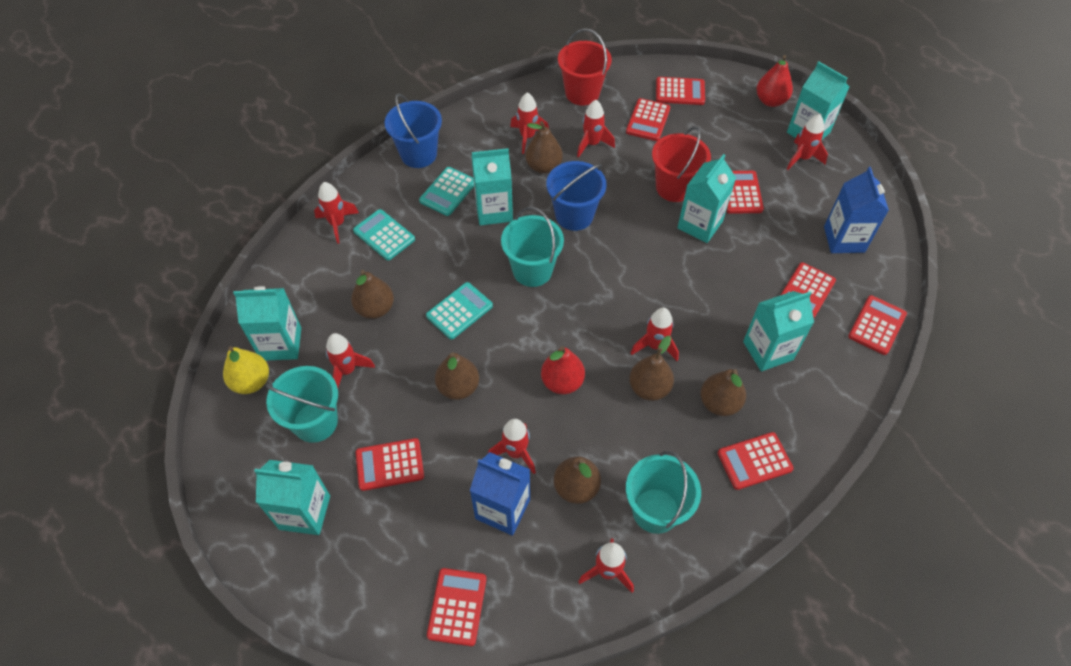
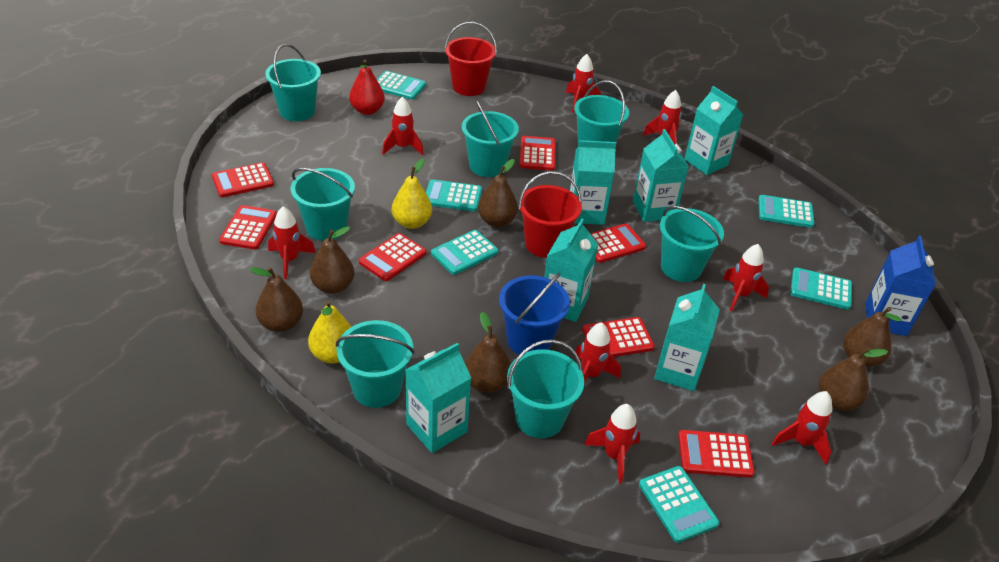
blue bucket: [385,93,442,168] [546,161,607,231] = 2 -> [499,272,570,355] = 1
blue carton: [470,452,530,536] [824,167,889,253] = 2 -> [865,236,936,336] = 1
red calculator: [356,438,424,491] [427,568,487,646] [626,98,671,141] [656,77,705,105] [718,432,794,490] [726,171,764,214] [781,262,836,318] [848,295,907,355] = 8 -> [212,162,274,197] [219,205,277,250] [359,233,426,281] [520,136,556,171] [582,317,655,357] [590,224,646,263] [678,430,754,478] = 7
red pear: [541,346,585,394] [756,55,793,107] = 2 -> [349,60,385,115] = 1
turquoise bucket: [266,366,338,443] [501,207,564,287] [626,451,701,534] = 3 -> [265,44,321,121] [291,168,355,241] [336,320,415,408] [462,100,519,177] [507,339,584,438] [574,80,629,146] [660,206,724,282] = 7
turquoise calculator: [353,209,415,260] [419,167,474,216] [426,282,493,340] = 3 -> [377,71,426,100] [426,179,482,211] [431,230,499,275] [639,466,719,543] [758,195,815,228] [790,267,852,310] = 6
yellow pear: [223,346,269,394] = 1 -> [308,300,352,363] [392,159,432,229] = 2

